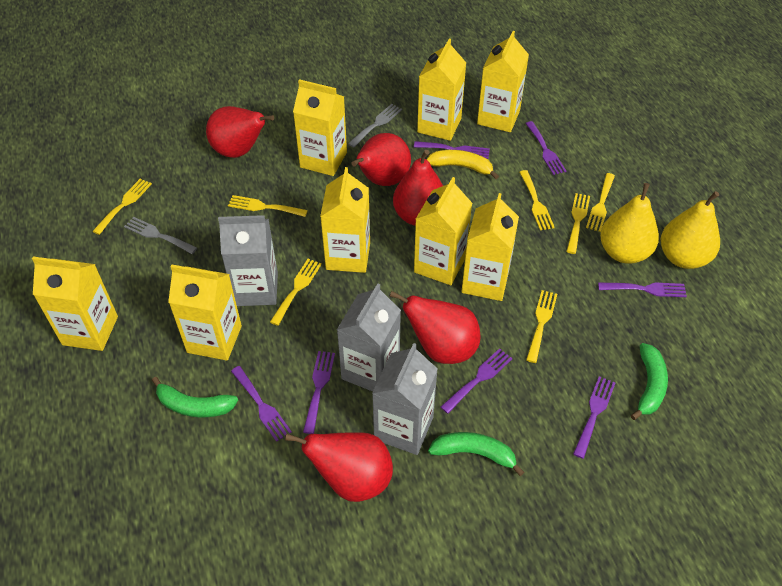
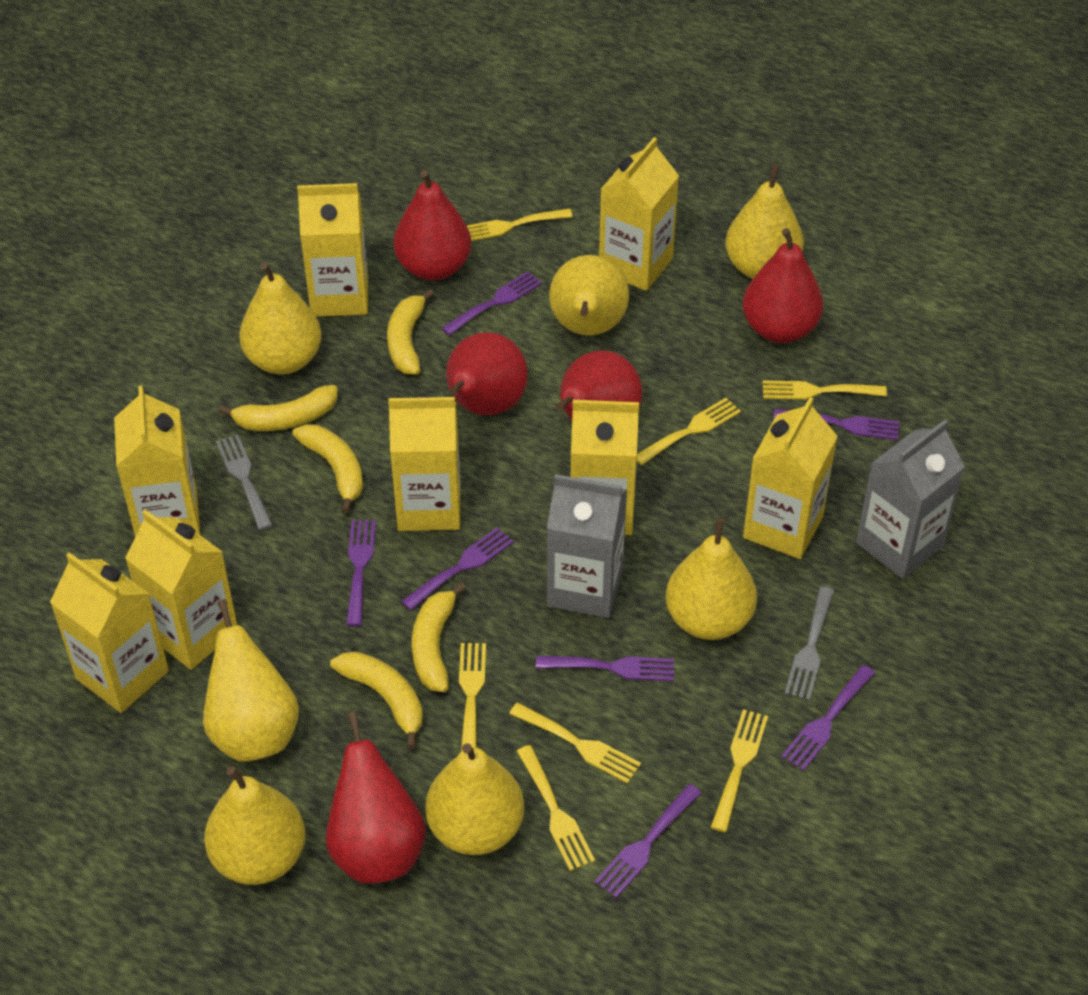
green banana: [152,377,238,417] [428,432,524,476] [631,343,668,420] = 3 -> none = 0
grey carton: [218,215,278,306] [337,284,401,392] [372,343,438,455] = 3 -> [547,474,627,618] [856,420,965,579] = 2
yellow banana: [426,150,499,179] = 1 -> [219,385,338,431] [292,424,363,513] [330,652,423,749] [387,289,434,375] [412,582,466,692] = 5
yellow pear: [600,183,659,264] [661,191,720,269] = 2 -> [203,599,299,762] [204,766,305,885] [239,262,322,375] [425,743,524,855] [549,255,629,336] [666,518,757,640] [725,164,804,279] = 7

